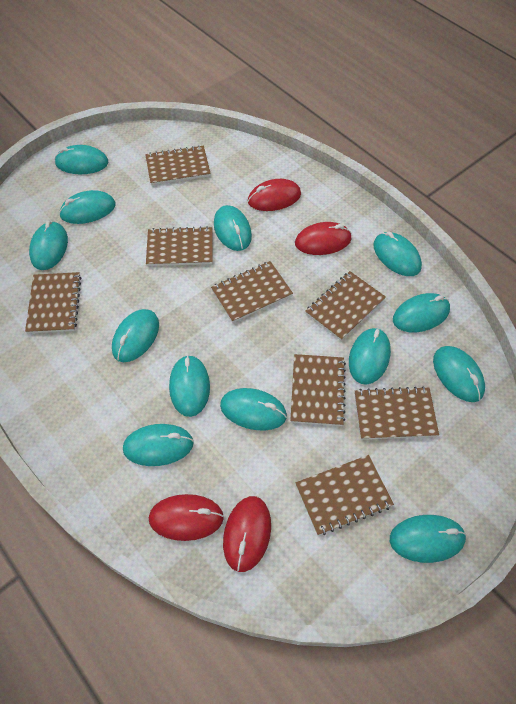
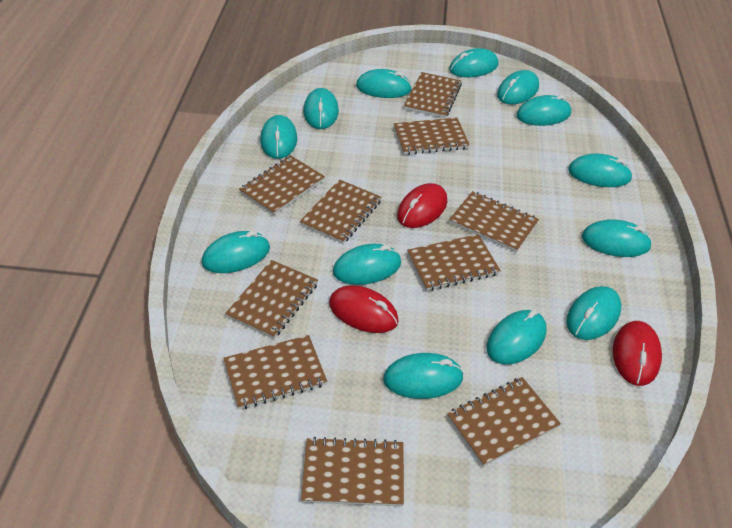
brown notebook: [25,272,81,334] [145,145,211,185] [146,226,213,266] [211,261,293,323] [290,354,346,426] [296,455,394,535] [305,271,386,341] [355,386,439,440] = 8 -> [223,335,327,410] [225,260,318,339] [239,155,325,215] [300,179,382,244] [301,437,404,506] [394,117,470,155] [404,72,462,118] [407,234,501,291] [447,377,561,467] [449,191,539,252] = 10
red mouse: [149,494,224,541] [223,496,271,572] [248,179,301,211] [295,222,352,255] = 4 -> [329,286,399,333] [397,183,447,228] [613,321,662,386] = 3

